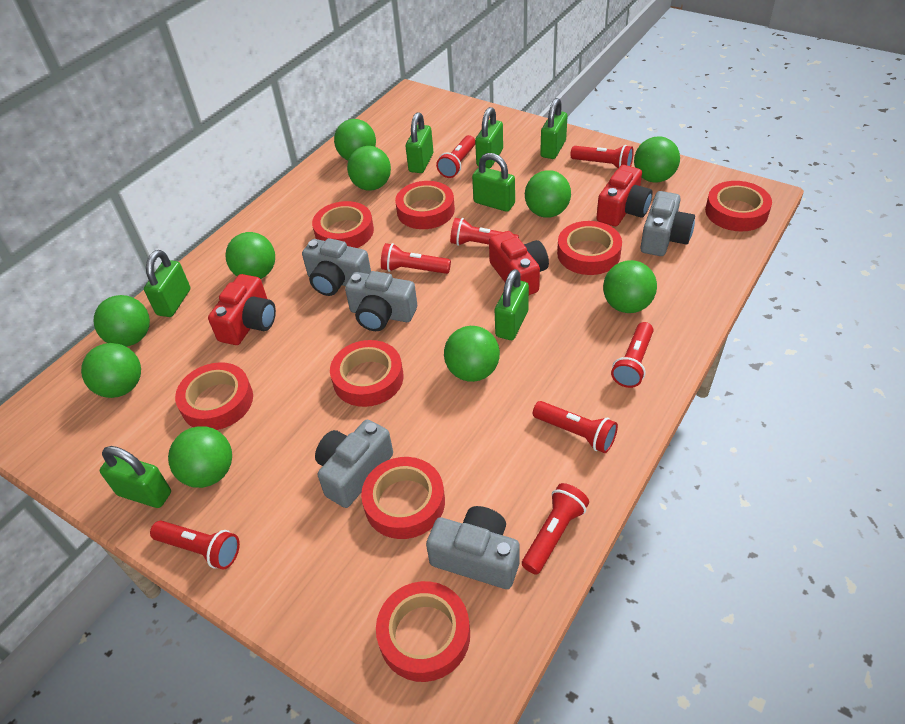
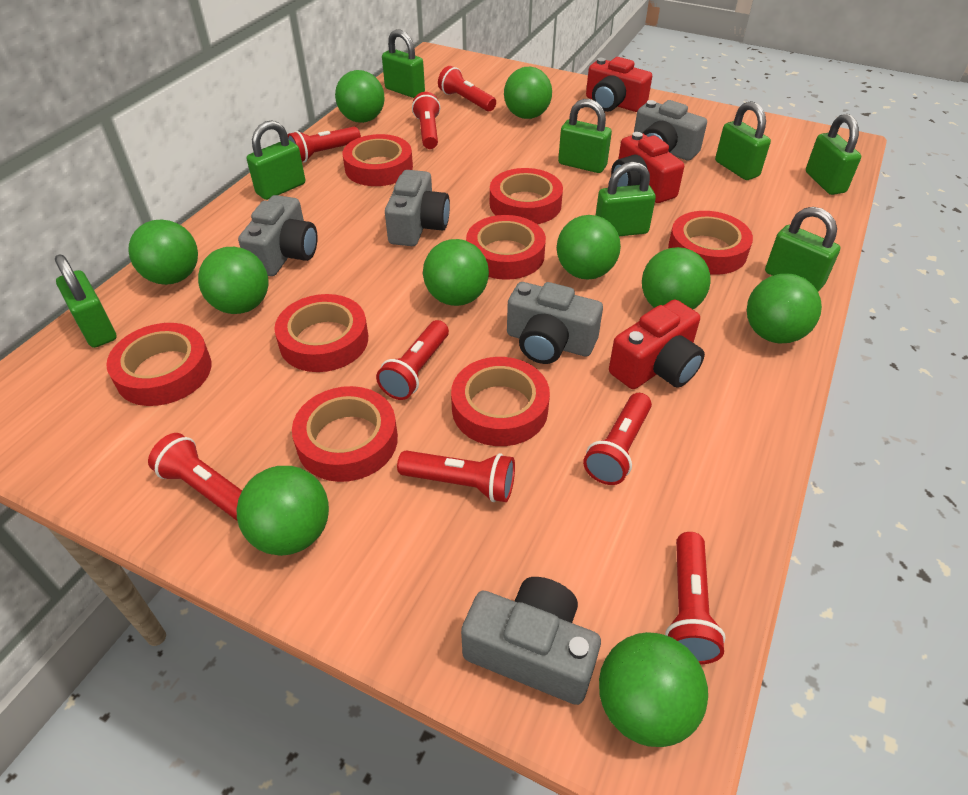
green padlock: [100,446,171,508] [144,250,191,317] [406,112,433,173] [472,153,515,212] [475,107,503,168] [495,269,529,340] [540,98,568,159] = 7 -> [55,254,117,348] [247,120,305,200] [382,29,425,98] [558,99,612,173] [596,162,656,236] [715,101,771,180] [765,207,840,291] [806,114,861,195] = 8

